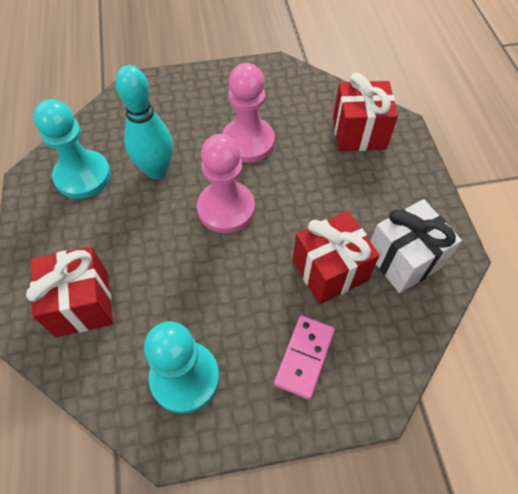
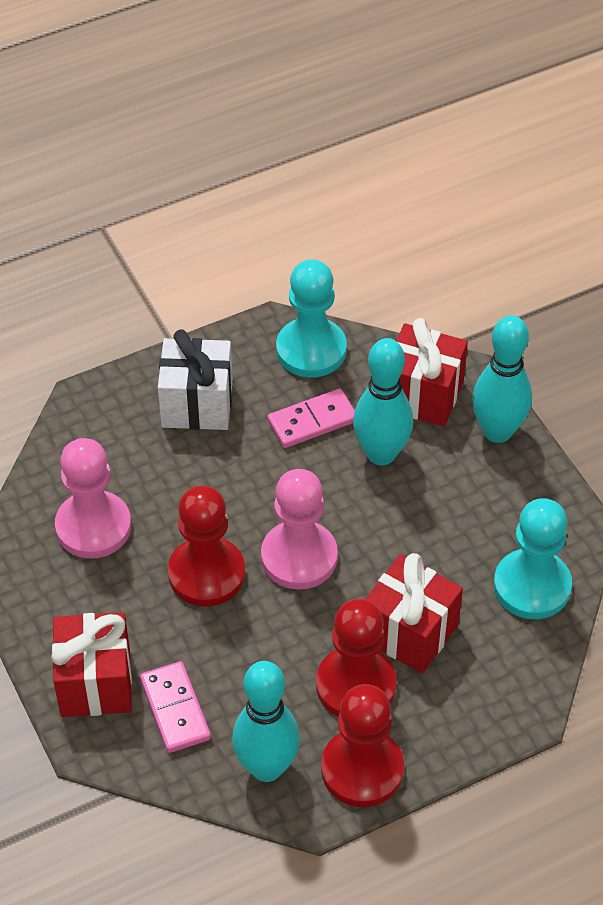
pink domino: [274,315,335,400] = 1 -> [140,661,211,753] [267,389,355,448] = 2
red pawn: none = 0 -> [168,486,245,606] [316,599,396,717] [321,684,404,807] = 3
turquoise bowling pin: [115,65,173,179] = 1 -> [232,661,300,782] [353,338,413,465] [472,315,532,443] = 3

